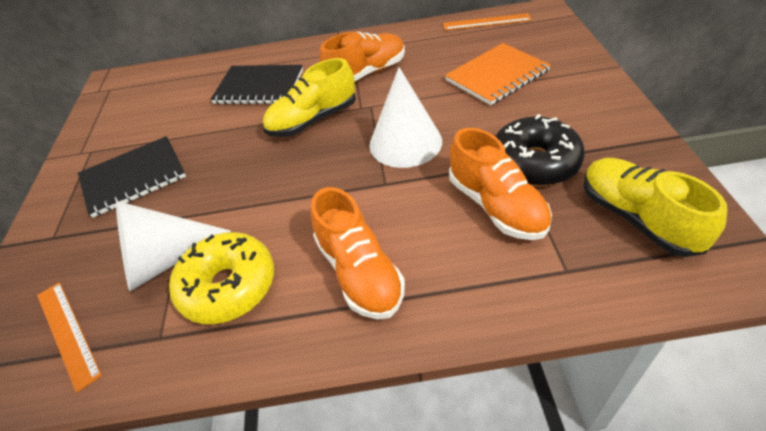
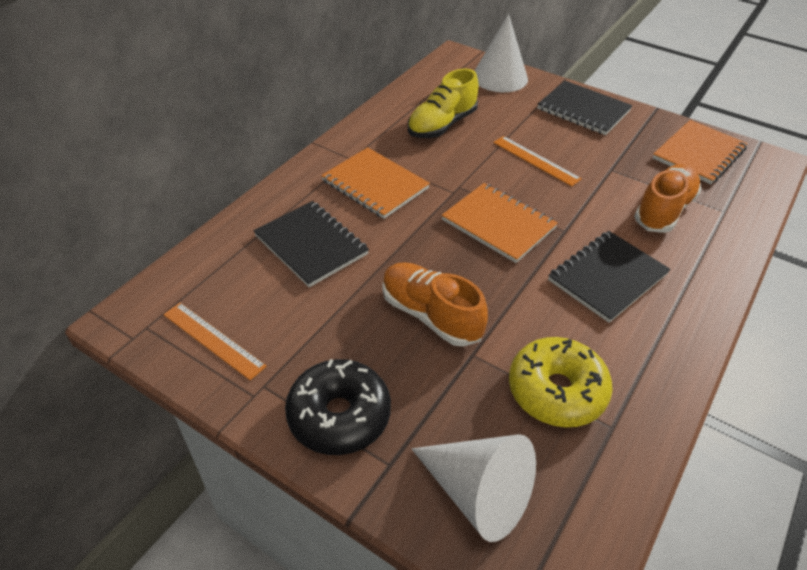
black notebook: [78,136,186,218] [210,65,303,104] = 2 -> [253,201,369,287] [538,81,633,135] [548,231,671,323] = 3
orange notebook: [445,43,551,105] = 1 -> [321,147,430,219] [442,183,558,263] [653,120,748,184] = 3
orange shoe: [311,187,405,319] [319,32,405,81] [449,128,552,240] = 3 -> [382,262,488,347] [634,164,702,233] = 2
yellow shoe: [263,58,356,137] [584,158,727,257] = 2 -> [408,69,479,138] = 1

